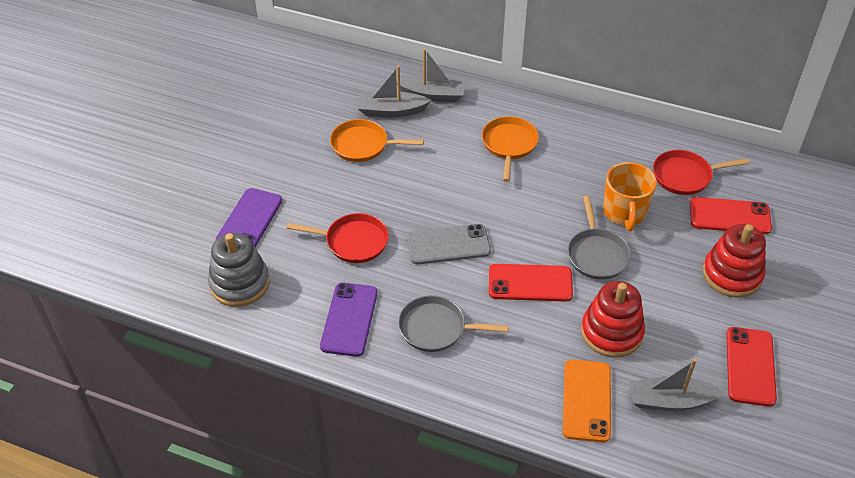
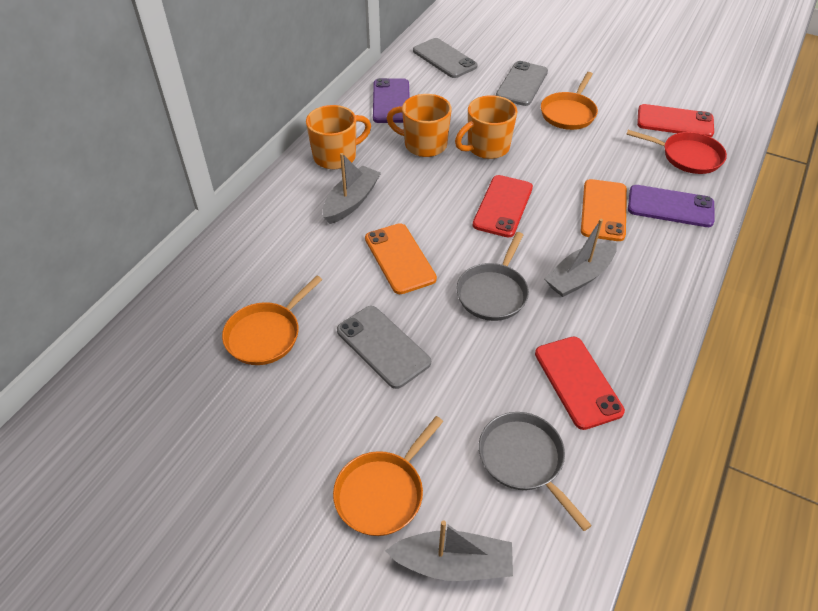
grey phone: [407,224,491,265] = 1 -> [337,306,431,389] [413,38,478,78] [496,61,548,106] = 3
grey stacking toy: [208,233,270,307] = 1 -> none = 0
orange mug: [603,162,657,231] = 1 -> [306,105,371,169] [387,94,452,157] [455,95,517,159] = 3
orange pan: [330,119,424,162] [482,116,539,182] = 2 -> [222,276,322,365] [333,416,444,536] [541,72,598,130] = 3
orange phone: [563,359,611,442] = 1 -> [365,223,437,294] [581,179,627,241] = 2
red pan: [286,213,389,263] [653,150,749,195] = 2 -> [626,130,727,174] = 1
red stacking toy: [581,281,645,358] [703,224,766,298] = 2 -> none = 0

